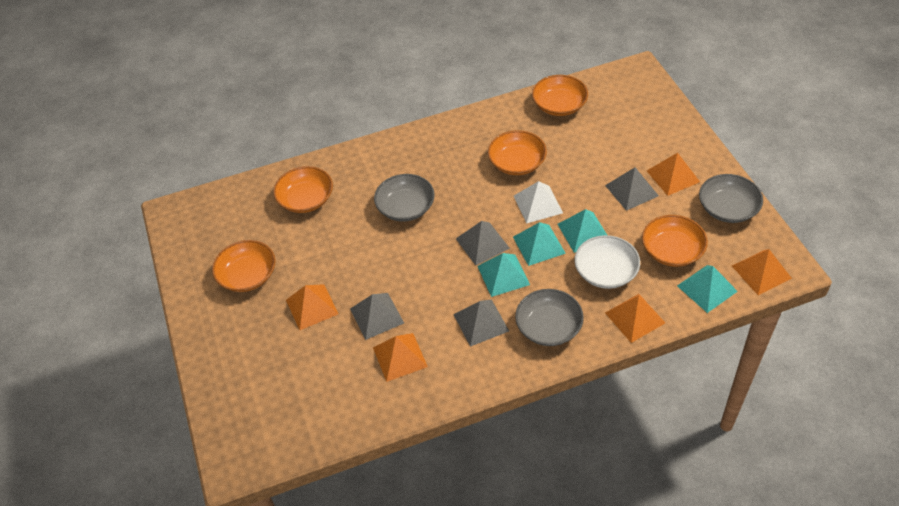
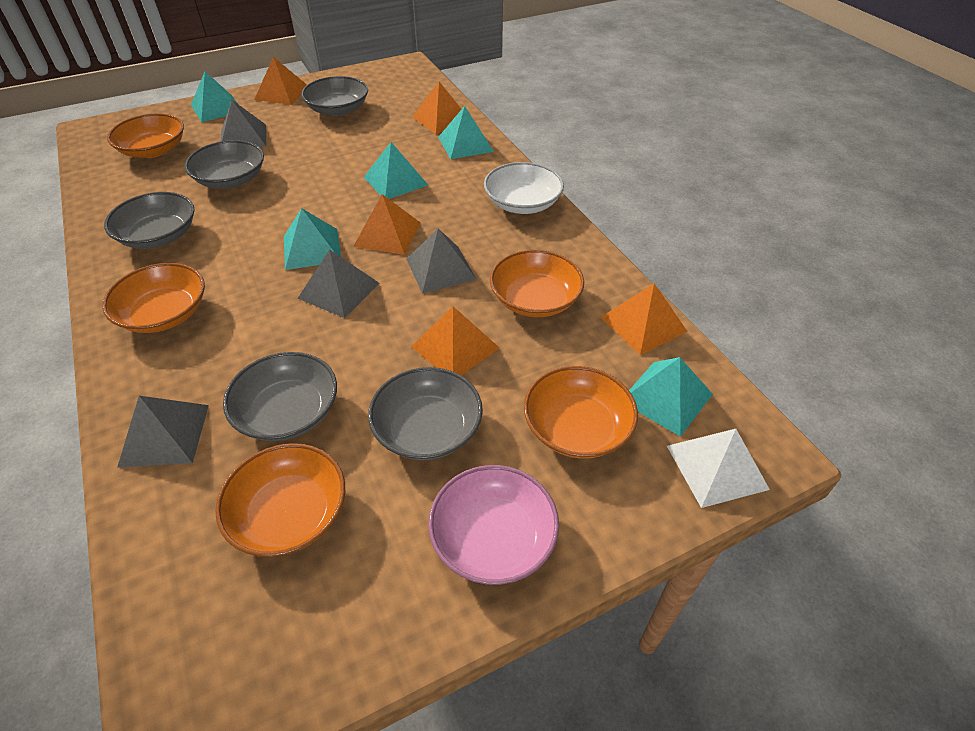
grey bowl: [374,174,435,221] [515,289,584,346] [699,174,763,223] = 3 -> [104,192,195,249] [184,140,264,189] [223,352,337,441] [301,76,368,116] [368,367,483,460] = 5
pink bowl: none = 0 -> [428,465,559,585] = 1
turquoise pyramid: [477,253,530,297] [513,222,566,266] [558,209,607,253] [677,265,738,313] = 4 -> [191,72,239,122] [284,208,341,270] [364,142,428,199] [438,106,494,159] [629,357,713,437] = 5

